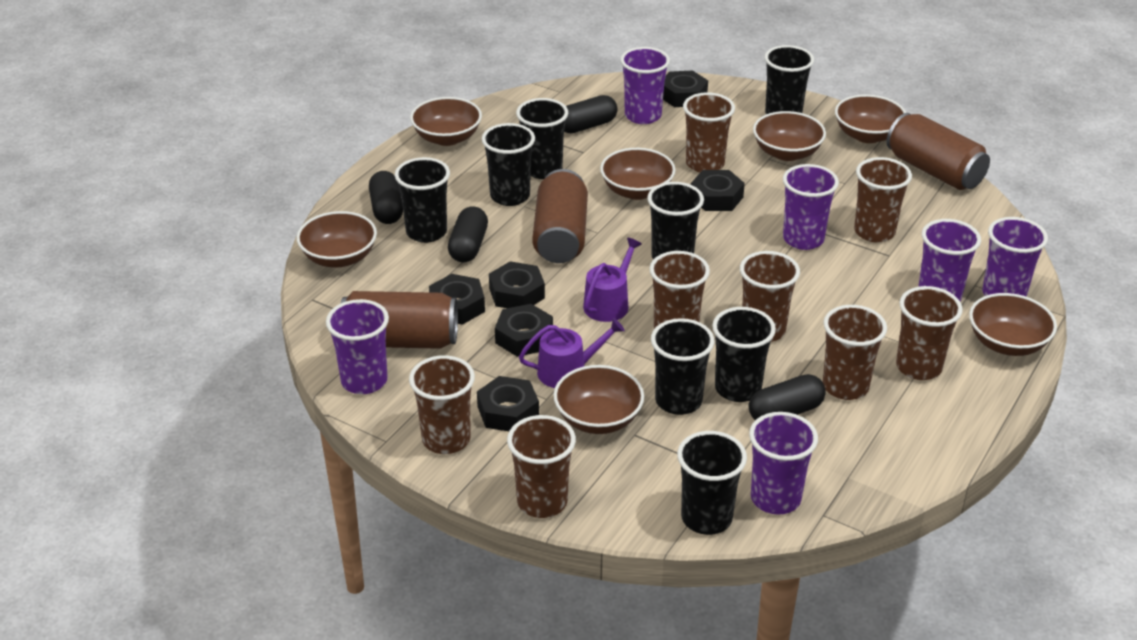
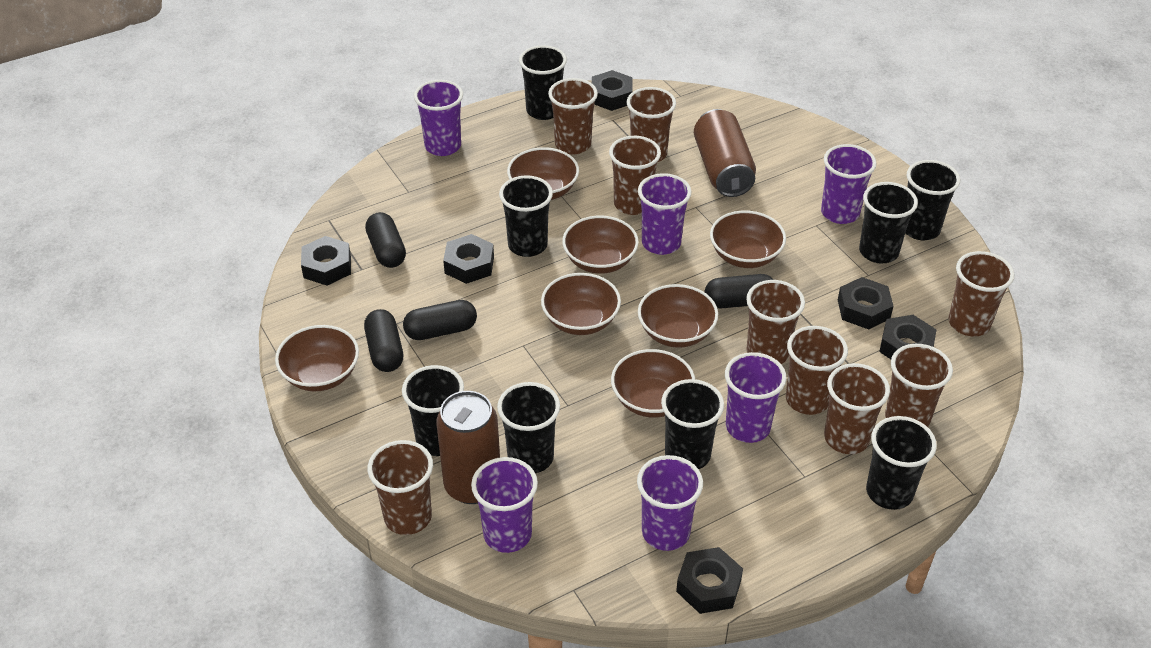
brown can: [340,291,458,349] [532,169,588,263] [887,113,990,190] = 3 -> [436,391,500,504] [694,109,756,197] = 2
brown cup: [409,355,475,454] [507,415,576,518] [649,251,710,329] [683,92,735,173] [740,251,800,342] [823,305,887,400] [854,157,912,243] [896,286,963,380] = 8 -> [367,440,433,535] [548,78,598,154] [609,136,661,215] [626,87,676,162] [746,280,805,364] [786,326,848,415] [824,363,890,454] [885,344,953,427] [948,251,1014,337] = 9
purple watering can: [519,318,625,388] [583,238,642,322] = 2 -> none = 0

